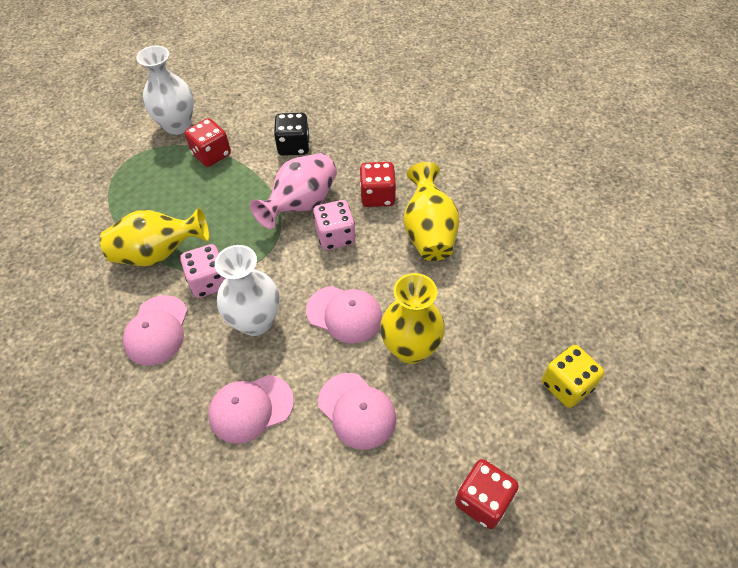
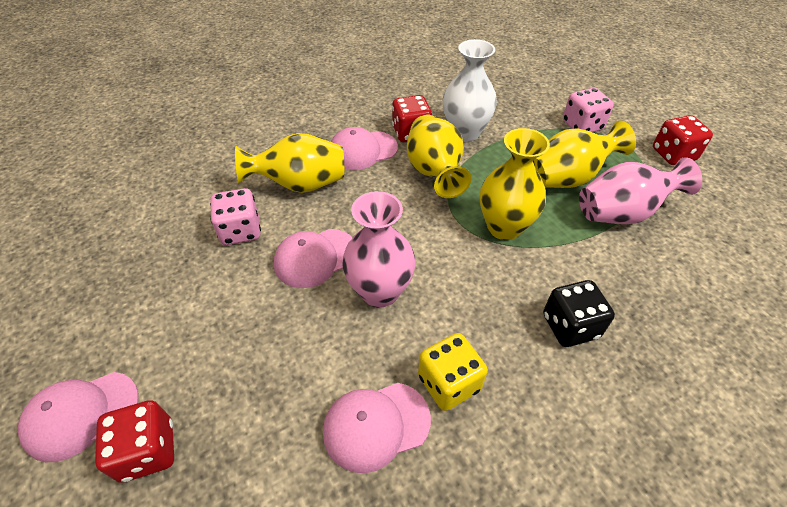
pink vase: [250,153,337,229] = 1 -> [342,191,416,308] [579,157,702,224] = 2
white vase: [136,46,194,135] [215,245,280,336] = 2 -> [443,39,497,142] = 1
yellow vase: [100,207,209,266] [380,273,445,364] [403,162,459,261] = 3 -> [235,133,344,193] [407,114,471,198] [480,128,550,240] [533,121,636,188] = 4

